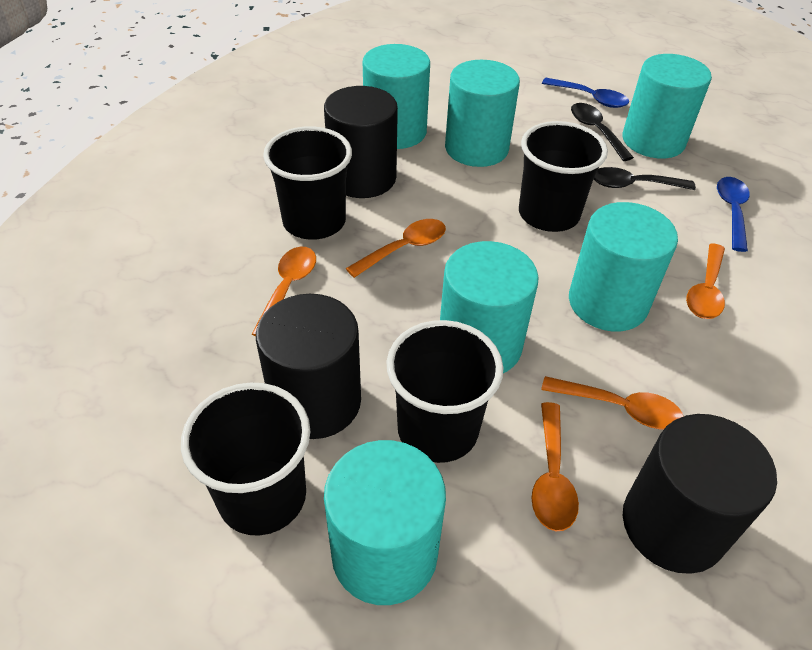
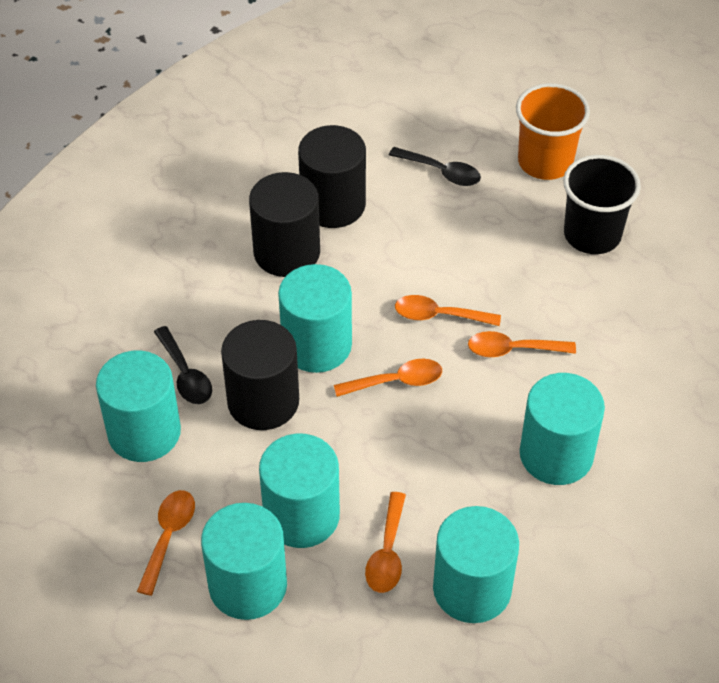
black cup: [181,383,311,536] [263,126,352,240] [386,320,503,463] [519,121,608,232] = 4 -> [563,155,641,254] = 1
blue spoon: [542,78,629,108] [717,177,750,252] = 2 -> none = 0
orange cup: none = 0 -> [516,83,590,180] = 1

